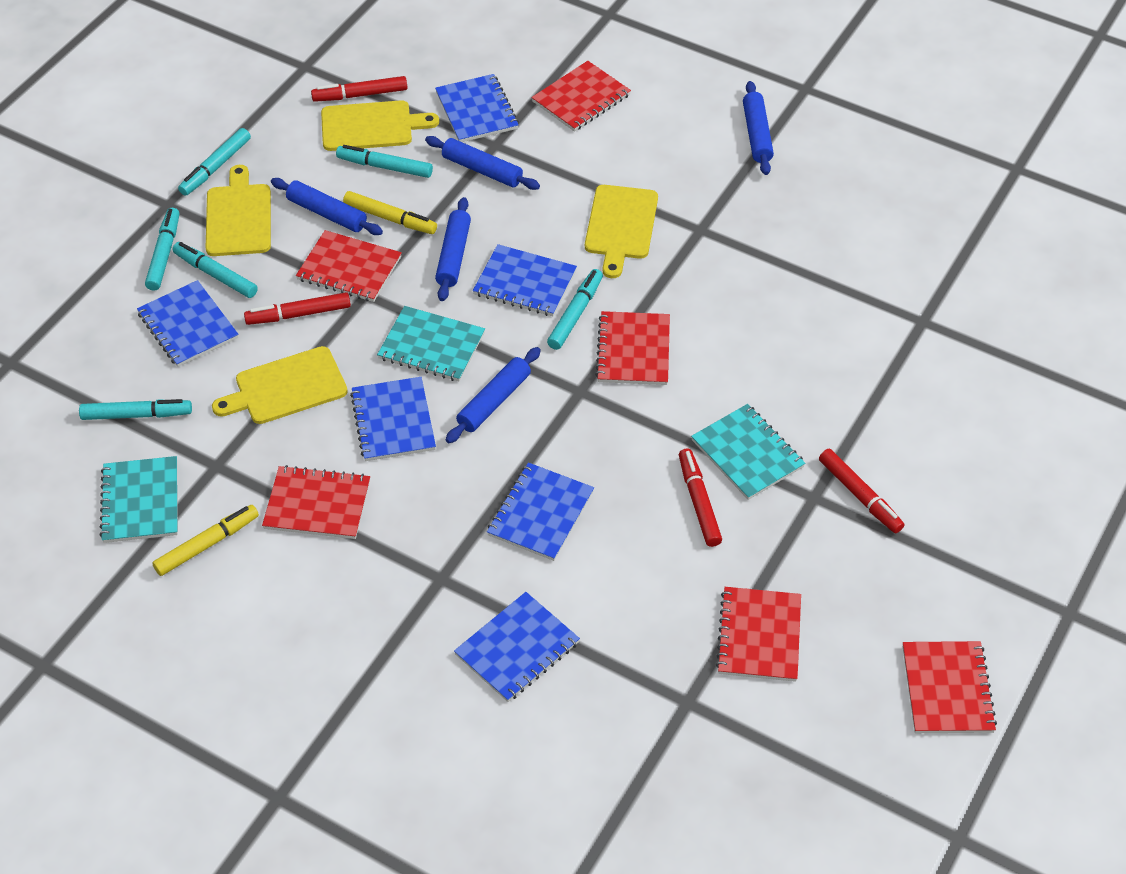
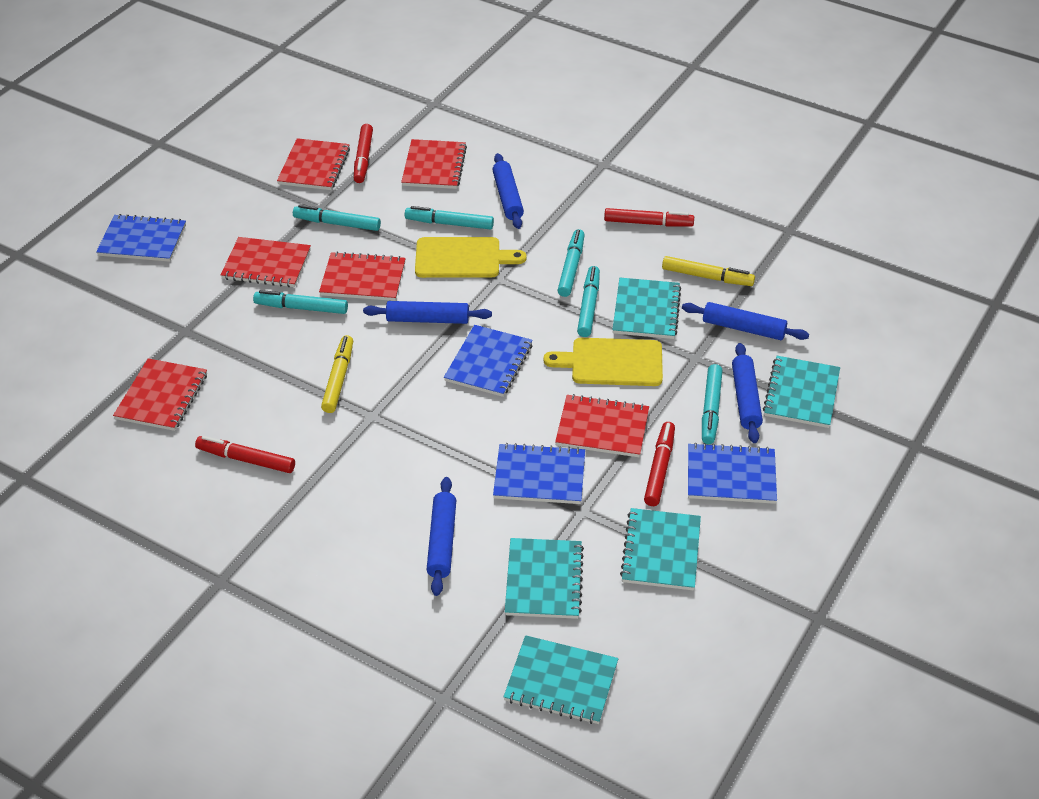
blue notebook: [137,280,239,367] [350,377,436,461] [435,74,519,142] [454,592,580,702] [473,244,577,316] [487,462,594,561] = 6 -> [96,214,186,262] [444,325,533,397] [493,443,585,504] [688,443,777,504] = 4
turquoise notebook: [99,456,178,543] [377,306,485,381] [691,404,805,500] = 3 -> [503,635,618,724] [505,538,584,619] [612,278,681,339] [620,508,701,590] [763,356,840,428] = 5
yellow cutting board: [206,165,271,256] [212,346,348,424] [321,100,439,151] [585,185,658,278] = 4 -> [415,237,527,278] [543,338,663,386] = 2

